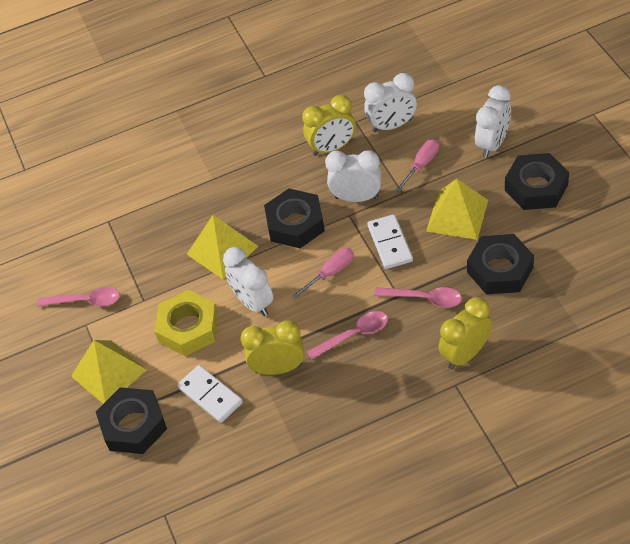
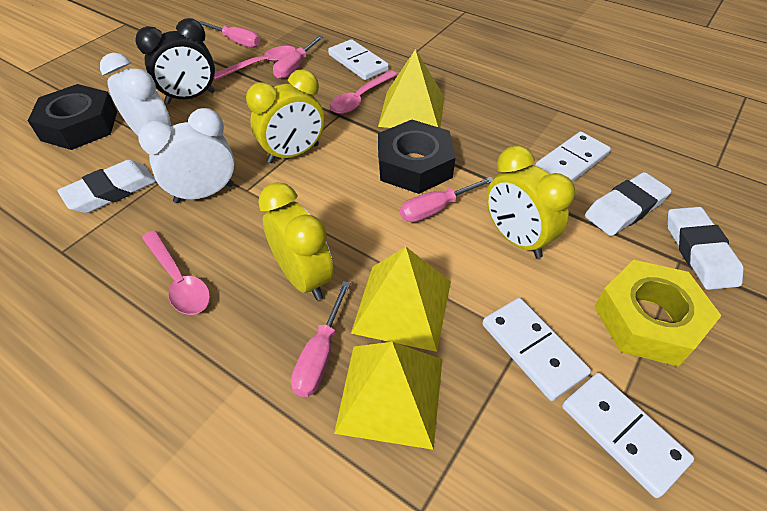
black clock: none = 0 -> [136,18,215,104] = 1
black nut: [96,387,167,454] [264,189,325,248] [467,234,534,294] [505,153,569,210] = 4 -> [28,84,117,150] [378,120,456,194] = 2
pink screwdriver: [292,248,354,299] [395,139,439,192] = 2 -> [199,21,260,48] [273,35,323,79] [291,281,351,397] [400,177,493,222] = 4
white clock: [223,247,273,316] [325,150,382,202] [364,73,417,132] [475,85,511,158] = 4 -> [100,53,171,136] [138,108,235,203] = 2
white domino: [177,365,243,423] [367,214,413,269] = 2 -> [328,39,389,80] [482,298,591,401] [535,132,611,182] [562,373,694,498] = 4
white eraser: none = 0 -> [58,160,156,213] [585,172,672,236] [667,207,744,290] = 3

